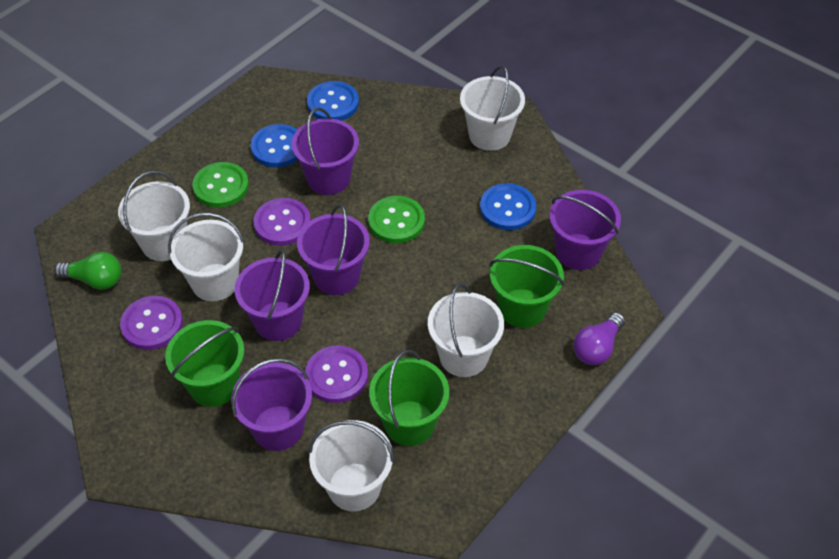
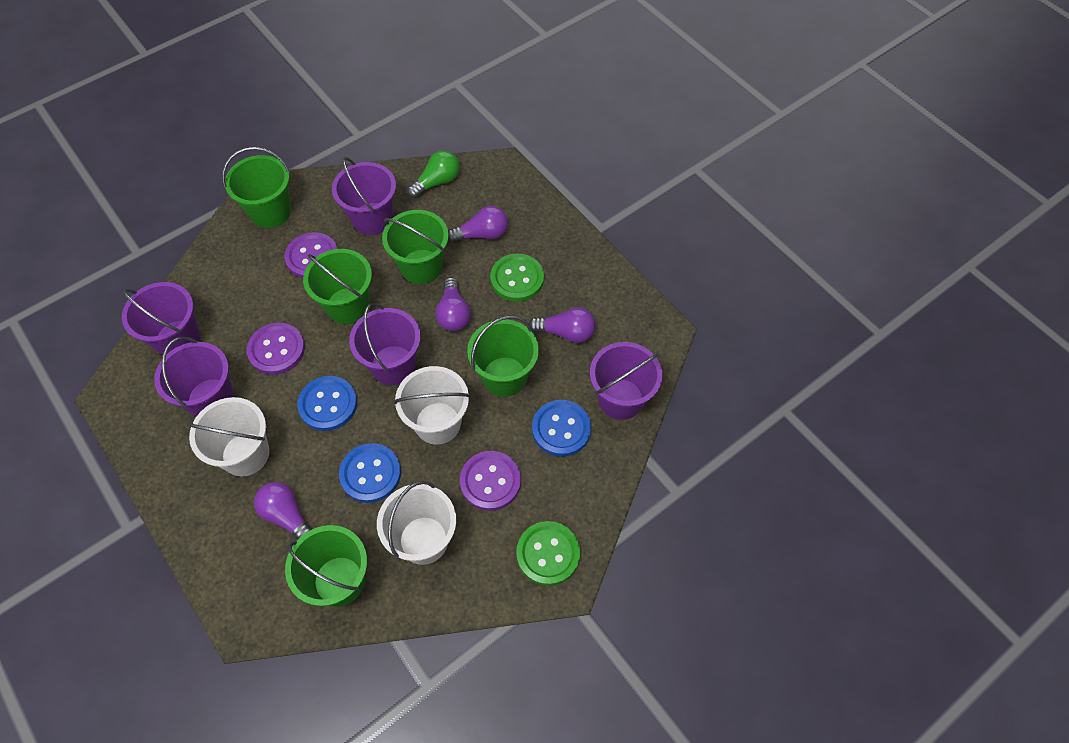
green bucket: [165,320,244,407] [369,350,449,446] [490,245,564,328] = 3 -> [222,147,291,228] [285,525,367,607] [303,249,372,324] [382,210,449,284] [467,315,539,397] = 5
purple light bulb: [573,312,625,365] = 1 -> [254,482,312,539] [435,277,471,331] [448,206,508,243] [529,307,596,343] = 4
white bucket: [118,171,190,261] [168,213,244,301] [308,420,394,512] [428,284,504,377] [460,65,525,151] = 5 -> [186,397,269,476] [377,481,456,565] [394,366,470,445] = 3

